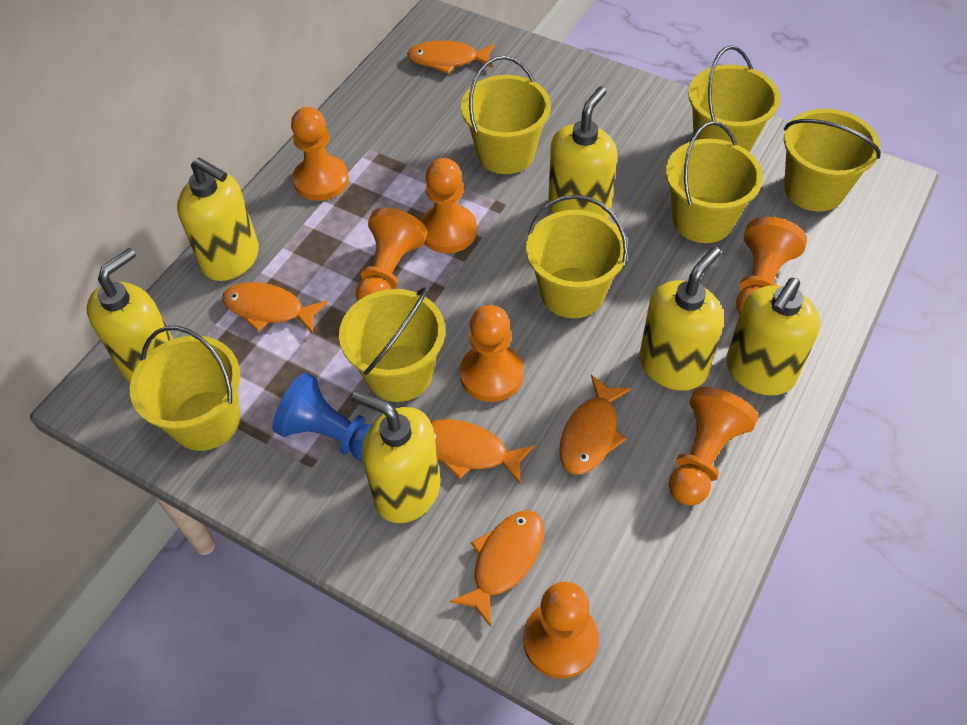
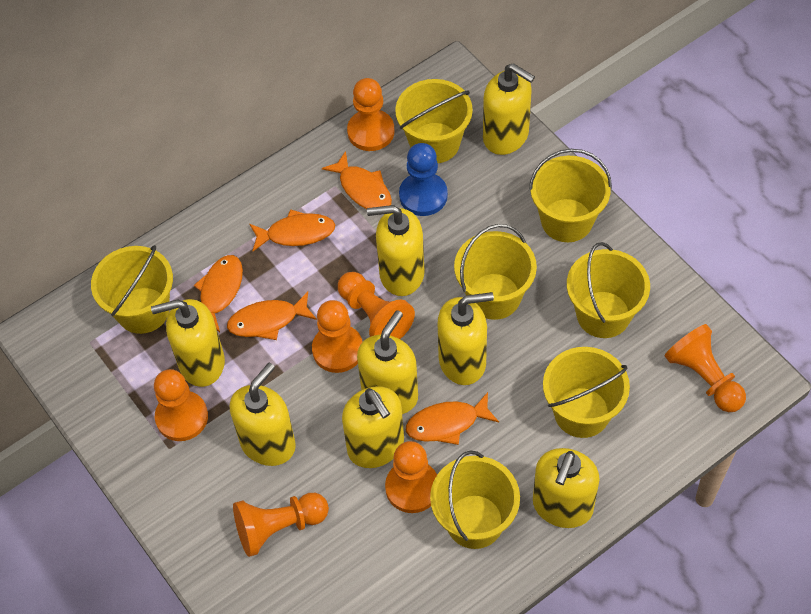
yellow soap dispenser: [86,248,173,382] [177,158,259,281] [351,390,441,523] [548,86,617,219] [639,247,724,391] [726,278,820,396] = 6 -> [151,299,225,387] [230,363,296,466] [342,386,404,468] [357,310,418,414] [367,205,425,296] [438,292,494,385] [483,63,535,155] [533,448,600,528] = 8

